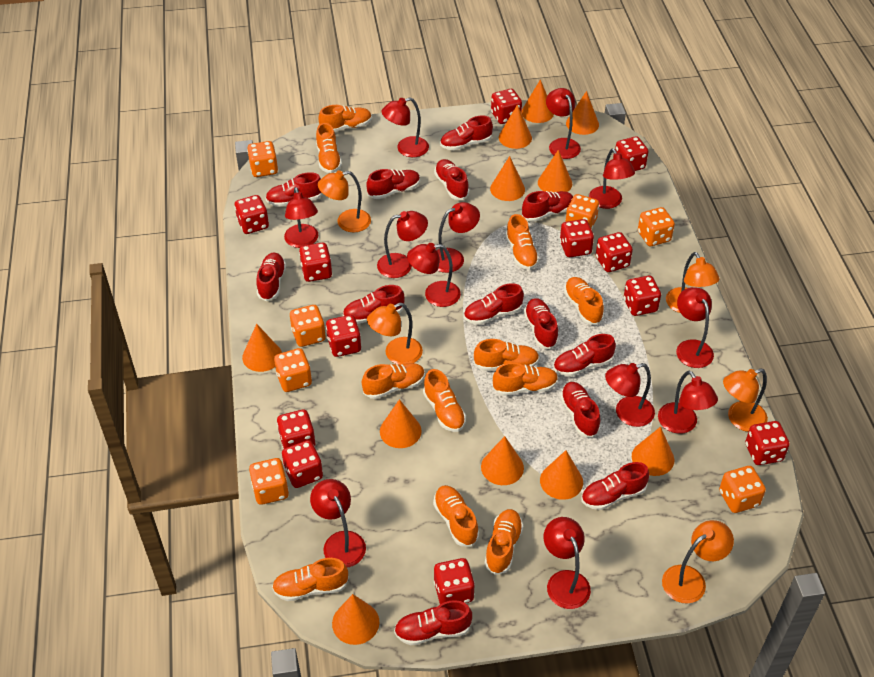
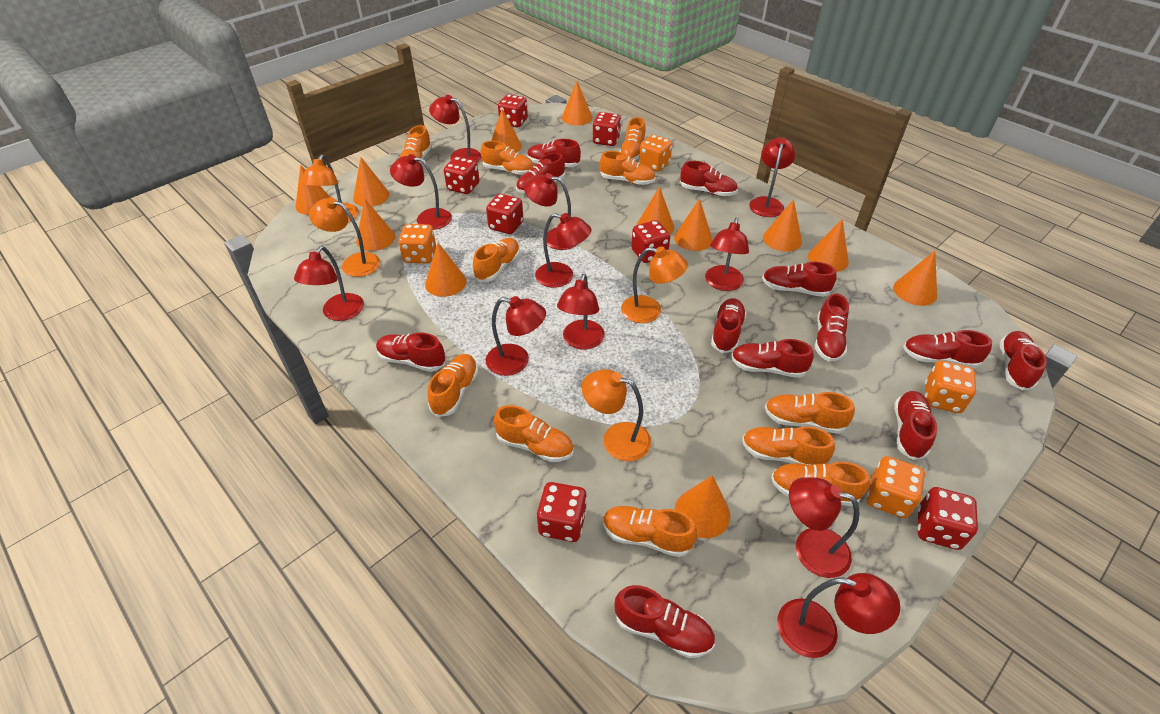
orange cone: [242,324,282,372] [332,594,379,645] [380,399,422,448] [481,436,524,485] [490,156,525,201] [499,105,532,149] [522,79,554,123] [538,150,572,192] [540,450,583,500] [566,91,599,135] [632,427,674,476] = 11 -> [296,165,330,215] [353,158,390,206] [356,199,395,251] [425,243,466,297] [491,109,522,152] [562,81,592,125] [637,186,674,234] [674,199,713,251] [675,475,730,538] [763,199,802,252] [808,219,849,272] [893,251,937,306] = 12
orange dice: [247,141,278,177] [249,458,289,505] [274,348,312,392] [290,305,326,347] [565,194,599,230] [638,207,675,246] [719,466,766,513] = 7 -> [398,224,436,264] [639,135,672,172] [867,456,925,518] [925,361,976,413] = 4
orange lamp: [318,171,371,232] [367,303,423,365] [662,520,734,603] [666,252,720,313] [723,368,768,432] = 5 -> [301,155,359,222] [309,197,380,277] [582,369,651,461] [621,246,688,323] = 4
red dice: [235,195,269,234] [277,409,316,449] [282,440,323,488] [299,243,332,282] [326,315,361,357] [434,558,475,604] [491,89,522,124] [560,219,594,257] [596,232,633,272] [615,136,649,171] [624,276,661,316] [745,421,790,465] = 12 -> [444,156,479,194] [486,194,523,234] [498,94,528,128] [537,482,587,542] [592,112,621,146] [631,220,670,263] [918,487,978,550] = 7
red lamp: [284,187,318,248] [310,479,366,567] [377,211,428,278] [381,98,429,157] [407,243,461,307] [437,202,480,273] [544,517,591,609] [546,88,581,159] [589,149,635,209] [605,363,655,427] [658,371,718,434] [676,287,714,368] = 12 -> [294,246,364,321] [390,154,452,230] [429,95,481,162] [486,296,546,376] [524,173,576,250] [535,213,591,288] [557,273,605,350] [705,218,749,291] [749,138,795,217] [777,573,900,658] [789,477,860,578] = 11
red shoe: [256,252,286,301] [265,172,322,207] [343,285,405,324] [366,169,420,199] [394,600,472,645] [434,159,469,200] [440,116,493,150] [464,283,524,325] [522,191,573,222] [524,298,559,349] [553,334,616,377] [560,382,601,438] [581,462,649,510] = 13 -> [376,333,445,372] [516,153,565,193] [527,139,581,167] [614,585,715,658] [680,161,738,196] [711,298,746,353] [731,339,814,378] [762,262,837,297] [815,293,849,362] [894,391,937,460] [903,330,992,368] [999,331,1047,390] = 12

